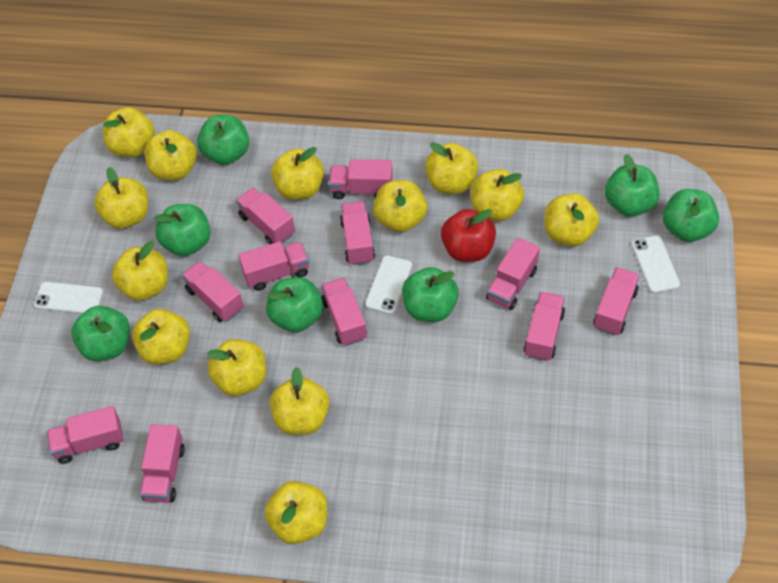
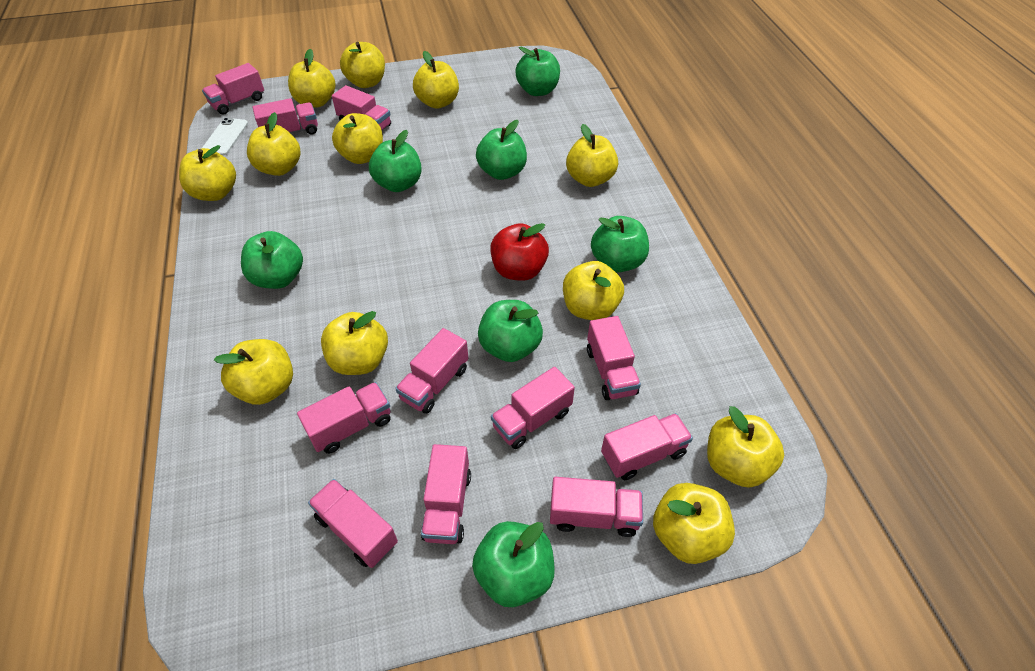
white phone: [34,282,103,314] [365,255,412,314] [631,235,680,293] = 3 -> [201,118,248,156] = 1
yellow apple: [94,167,148,229] [103,107,155,157] [112,241,168,301] [132,309,190,365] [145,130,197,180] [207,339,266,396] [265,481,327,544] [269,367,330,435] [271,147,324,200] [373,180,427,232] [425,142,478,194] [471,169,524,221] [544,193,599,247] = 13 -> [179,145,236,201] [214,339,293,405] [247,112,300,176] [288,49,335,108] [321,311,388,375] [332,113,383,164] [340,42,385,88] [413,51,459,109] [563,261,624,320] [566,124,618,187] [653,483,735,564] [707,406,784,487] = 12

